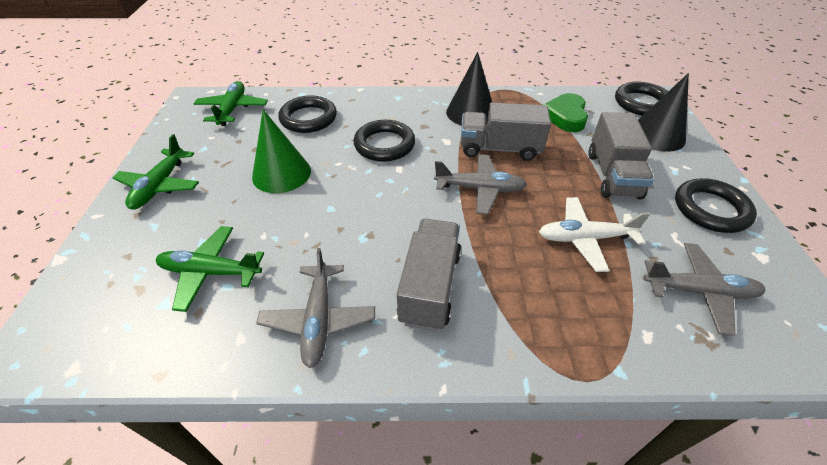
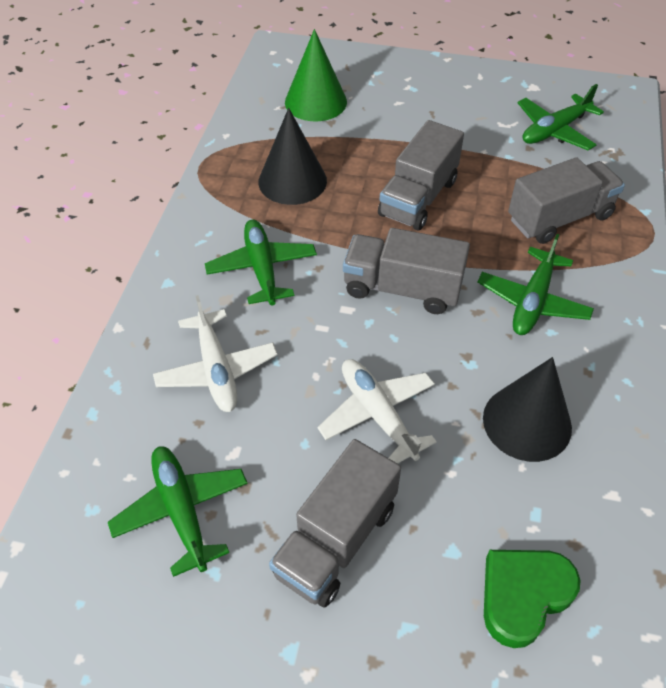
black ring: [278,96,337,133] [354,120,415,162] [615,82,668,116] [675,178,757,233] = 4 -> none = 0
green plane: [112,134,199,209] [156,226,264,312] [194,81,268,126] = 3 -> [108,446,248,577] [205,220,317,306] [478,234,594,335] [518,84,604,150] = 4
grey plane: [256,248,375,368] [434,154,527,214] [644,243,765,336] = 3 -> none = 0
grey truck: [397,219,461,331] [461,102,551,161] [588,112,654,199] = 3 -> [269,439,401,608] [343,228,470,314] [378,120,464,231] [508,157,625,244] = 4
white plane: [539,197,650,272] = 1 -> [153,295,277,412] [317,359,437,464] = 2

